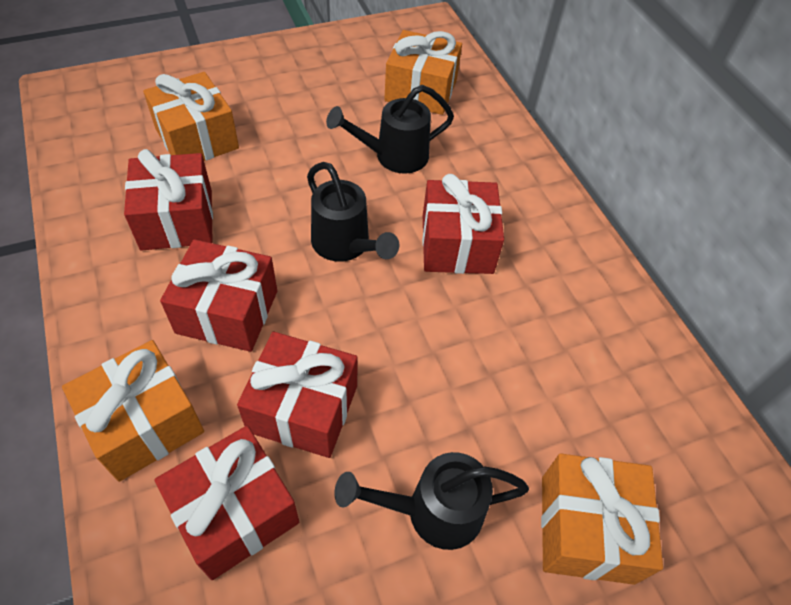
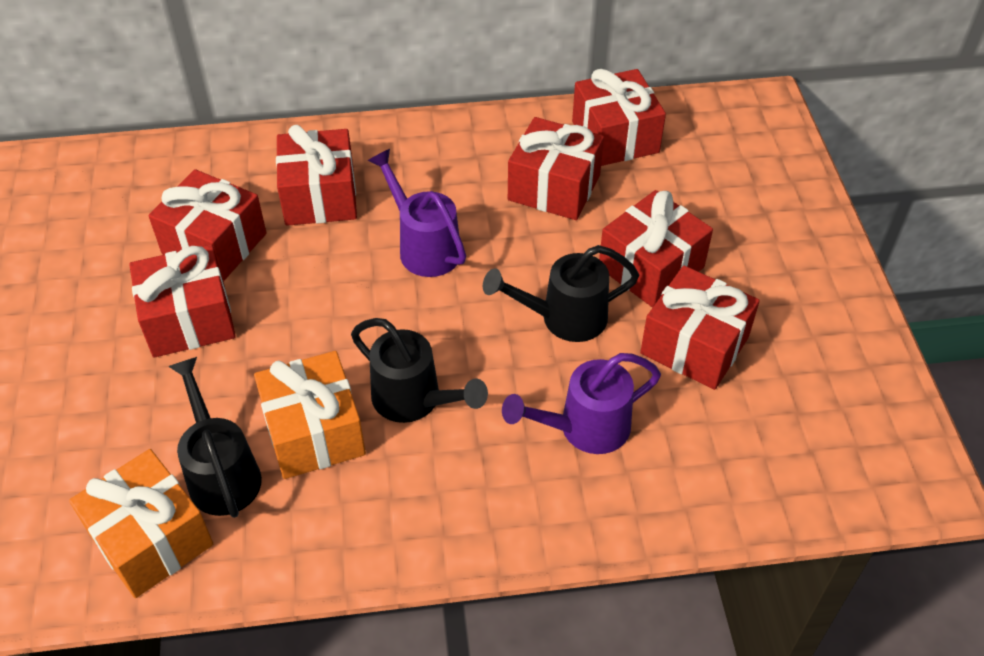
orange gift: [62,340,204,482] [143,72,239,161] [384,30,462,115] [541,454,663,585] = 4 -> [69,449,213,598] [254,351,366,479] = 2
purple watering can: none = 0 -> [368,149,466,277] [502,353,661,454] = 2
red gift: [124,149,213,251] [154,426,299,580] [160,239,277,352] [237,332,357,458] [422,174,504,274] = 5 -> [129,244,236,358] [148,169,266,281] [276,125,357,226] [508,117,604,220] [572,69,666,166] [599,190,713,308] [640,266,760,390] = 7

